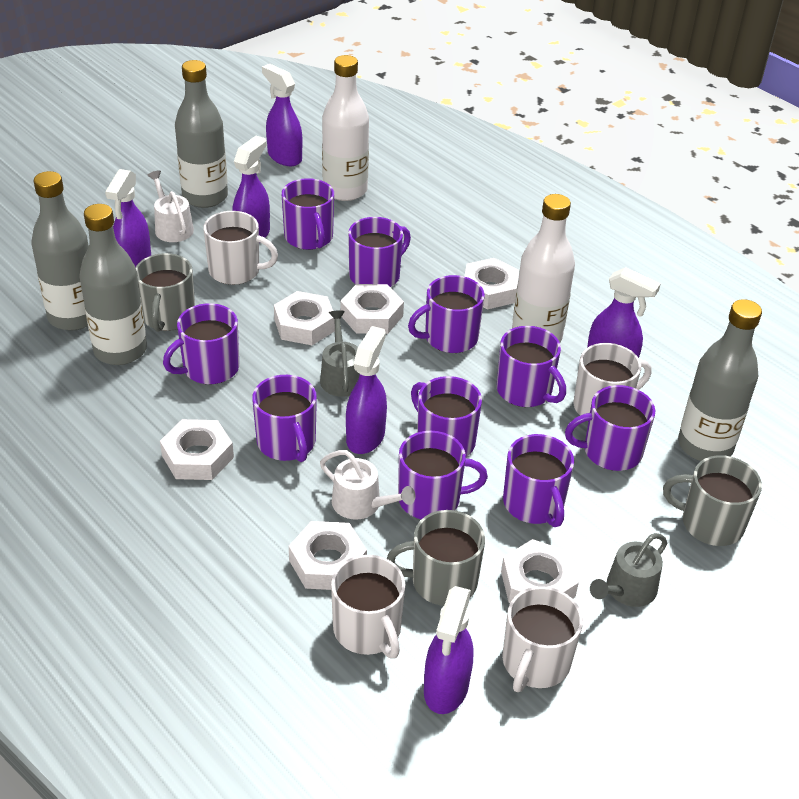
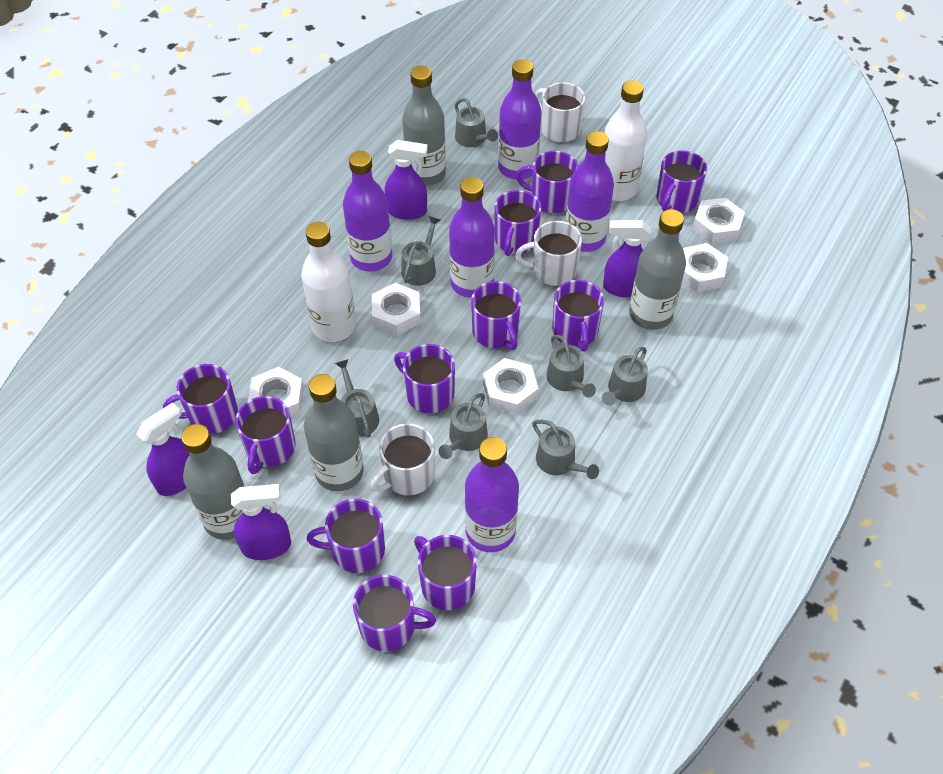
grey mug: [136,253,195,332] [386,510,485,606] [663,455,762,546] = 3 -> none = 0
grey watering can: [320,310,360,397] [590,533,667,607] = 2 -> [335,359,379,438] [401,216,440,286] [439,393,488,459] [455,98,498,147] [532,420,599,479] [546,335,596,398] [602,347,648,406] = 7
purple bottle: none = 0 -> [343,151,392,271] [449,177,495,298] [465,437,519,552] [498,59,542,180] [565,131,614,252] = 5
purple mug: [163,303,239,384] [252,375,317,462] [282,178,334,250] [348,217,411,287] [398,431,488,519] [408,275,485,353] [411,376,482,457] [497,326,566,407] [503,434,574,527] [565,385,655,471] = 10 -> [163,364,238,434] [235,396,296,474] [307,499,385,573] [353,575,436,651] [394,344,455,413] [414,535,477,610] [471,281,521,350] [494,190,541,256] [516,151,578,213] [552,280,604,352] [656,151,707,213] = 11
purple spray bottle: [105,169,151,267] [232,136,270,243] [262,64,302,166] [346,326,387,454] [424,586,474,714] [587,267,661,358] = 6 -> [136,402,189,496] [231,484,291,560] [385,140,428,220] [603,220,650,297] = 4
white mug: [204,211,278,285] [331,555,405,659] [502,586,583,692] [573,343,651,415] = 4 -> [370,423,435,495] [515,221,582,286] [535,82,585,142] = 3
white nut: [160,419,234,480] [274,291,335,345] [289,521,367,590] [340,284,404,334] [464,258,519,310] [501,539,579,603] = 6 -> [248,367,304,417] [372,283,421,336] [483,358,539,414] [682,243,728,292] [692,198,745,244] = 5
white watering can: [147,170,194,242] [320,450,416,520] = 2 -> none = 0

